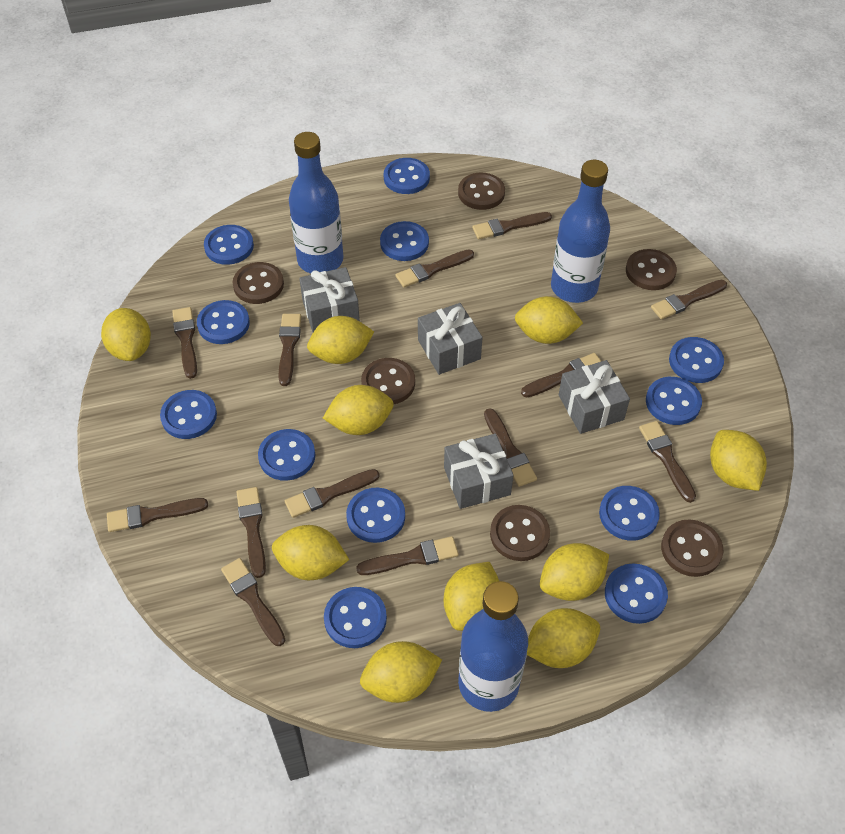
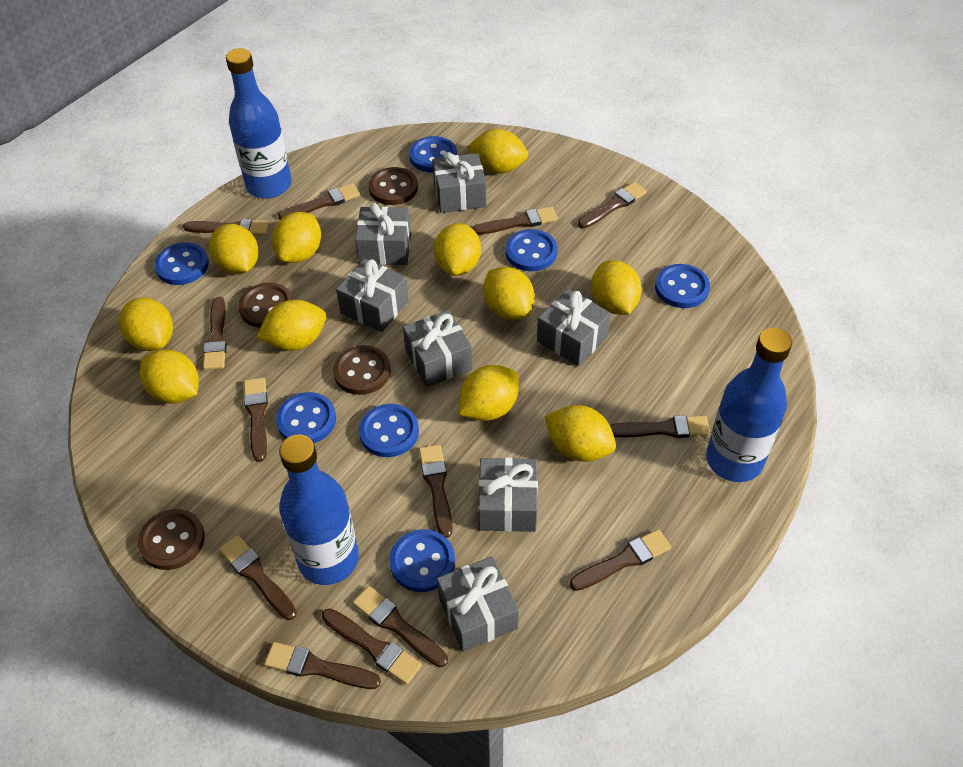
blue button: [160,390,217,439] [197,300,250,344] [204,225,254,265] [258,429,315,481] [324,587,387,648] [346,488,405,543] [380,221,429,261] [384,158,430,194] [599,486,660,541] [605,564,668,624] [646,377,702,425] [669,337,724,383] = 12 -> [154,242,209,285] [276,392,336,443] [359,404,419,457] [389,529,455,592] [409,136,457,173] [505,229,557,271] [655,264,710,308] = 7
brown button: [233,262,284,304] [361,358,415,404] [458,173,505,210] [490,505,550,561] [626,249,677,290] [661,520,723,577] = 6 -> [138,509,205,570] [238,283,293,328] [333,345,391,395] [369,167,418,205] = 4
grey gift: [299,267,360,332] [418,303,483,375] [444,434,514,509] [559,360,630,434] = 4 -> [336,258,409,332] [355,203,411,265] [403,310,472,387] [432,152,486,213] [437,556,519,652] [478,458,538,532] [537,288,611,366] = 7
yellow lemon: [101,308,151,361] [272,525,349,580] [307,316,374,364] [323,385,394,435] [360,641,442,703] [444,562,499,631] [515,296,583,344] [527,608,600,668] [540,543,609,601] [710,430,767,491] = 10 -> [119,297,173,351] [139,349,199,404] [209,224,259,274] [257,300,326,351] [272,212,321,263] [434,223,481,276] [459,365,519,421] [467,129,528,174] [483,267,535,320] [544,405,616,462] [591,260,642,315] = 11

